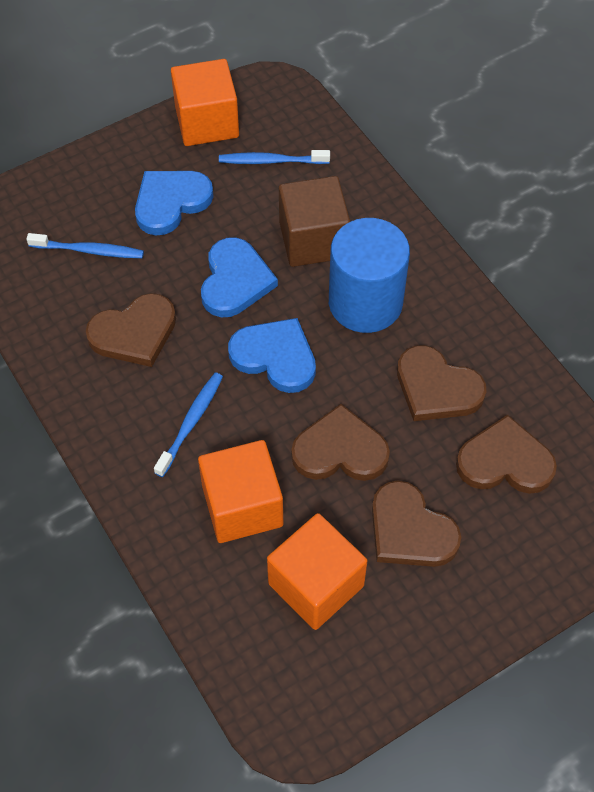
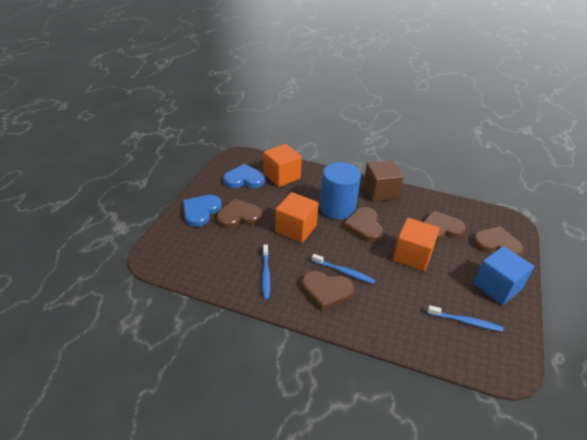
blue cube: none = 0 -> [473,246,534,305] = 1
blue heart: [135,171,214,235] [201,237,278,317] [228,318,316,393] = 3 -> [183,195,222,227] [223,164,265,188] = 2

